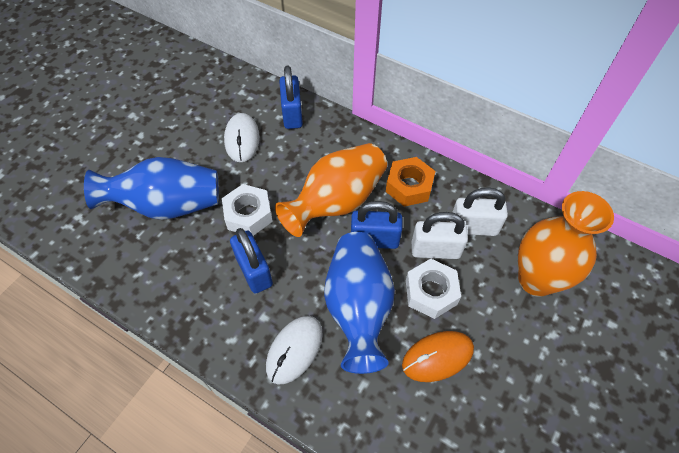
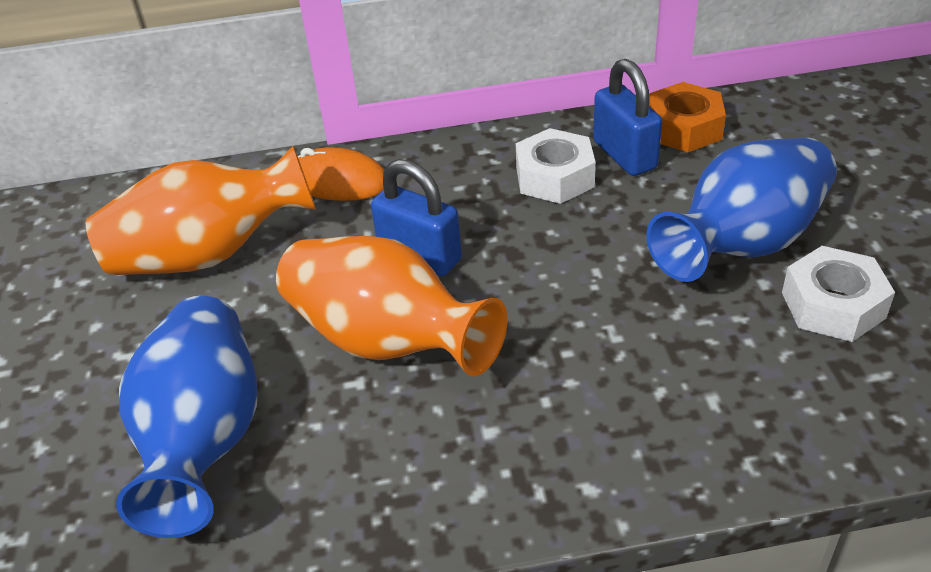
blue padlock: [230,228,273,294] [279,66,303,129] [351,201,403,249] = 3 -> [371,159,462,276] [593,59,662,176] = 2
white mouse: [224,113,260,162] [266,316,323,385] = 2 -> none = 0
white padlock: [412,212,468,259] [450,188,508,236] = 2 -> none = 0

